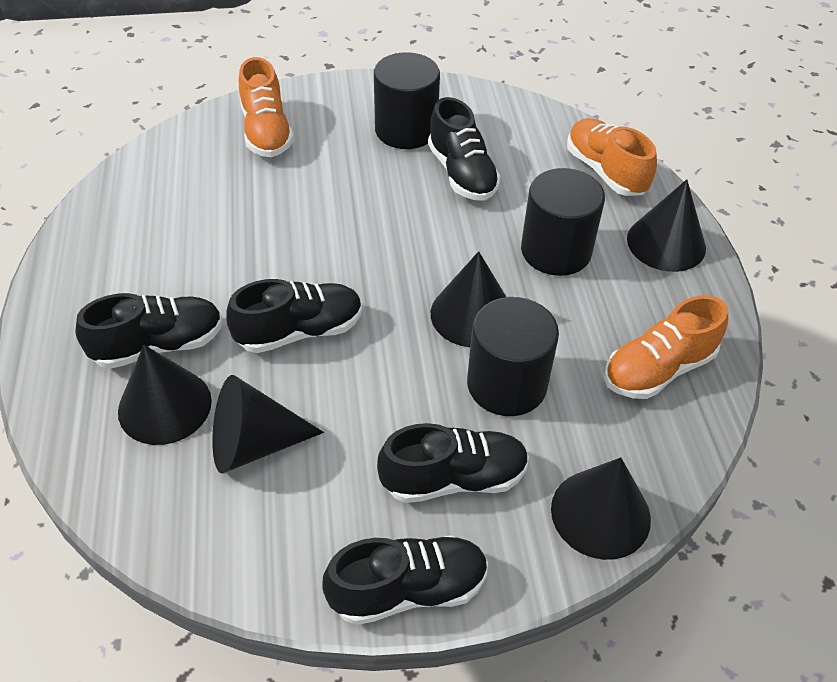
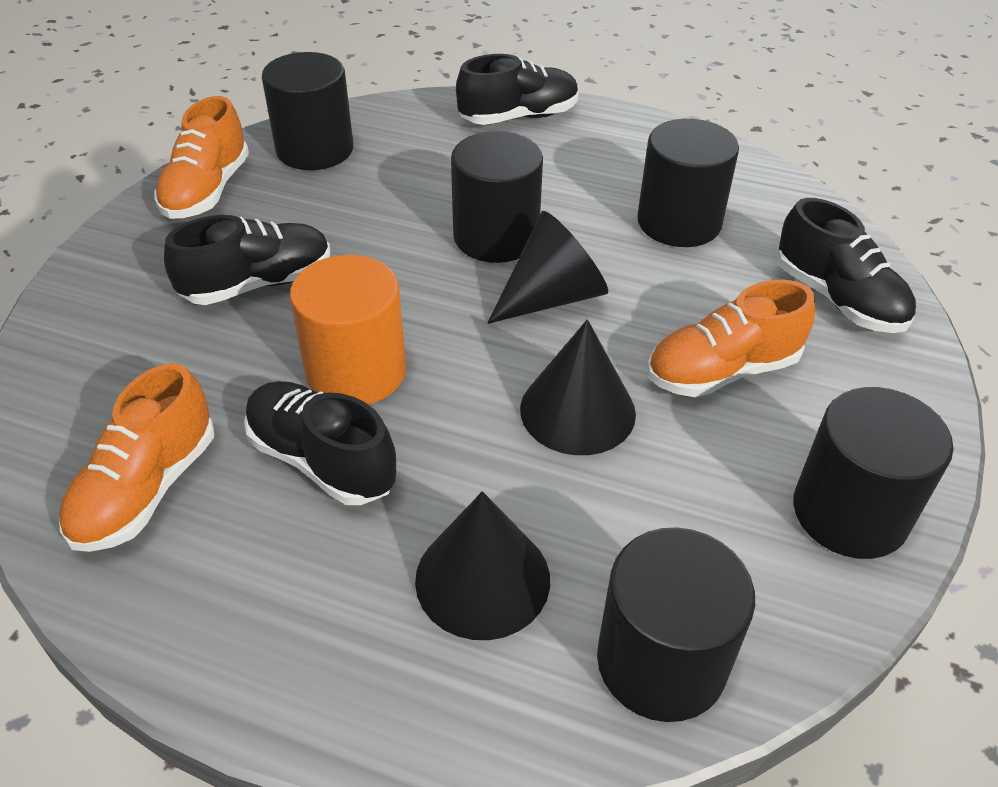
black cone: [118,345,212,445] [212,375,324,474] [431,251,506,347] [551,457,651,560] [627,179,706,272] = 5 -> [415,491,550,640] [488,211,608,324] [520,319,636,455] = 3
black cylinder: [374,52,440,149] [467,297,559,416] [521,168,605,276] = 3 -> [262,52,353,170] [451,131,543,263] [597,527,755,722] [637,119,739,247] [793,387,954,559] = 5
black shoe: [76,293,223,369] [226,279,362,353] [322,536,488,625] [377,423,529,503] [428,97,501,201] = 5 -> [164,215,330,305] [244,381,397,505] [456,54,579,125] [777,198,916,333] = 4
orange cylinder: none = 0 -> [290,255,406,405] = 1

